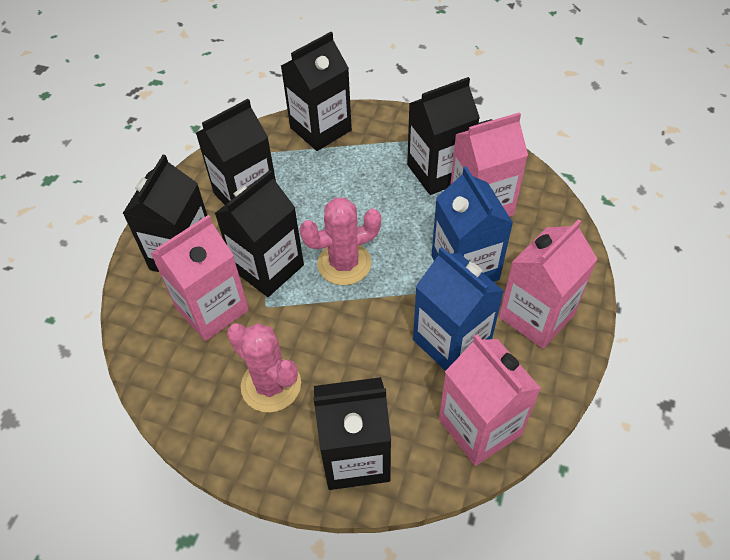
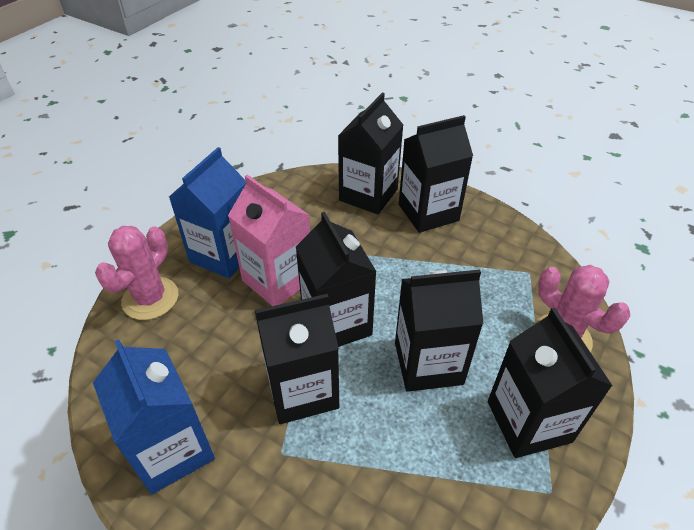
pink carton: [151,215,249,341] [439,334,541,466] [450,112,528,217] [499,219,597,349] = 4 -> [228,175,310,306] = 1

